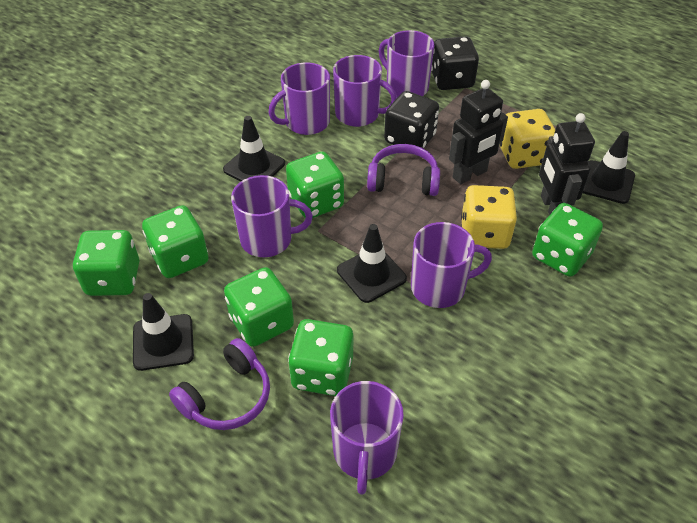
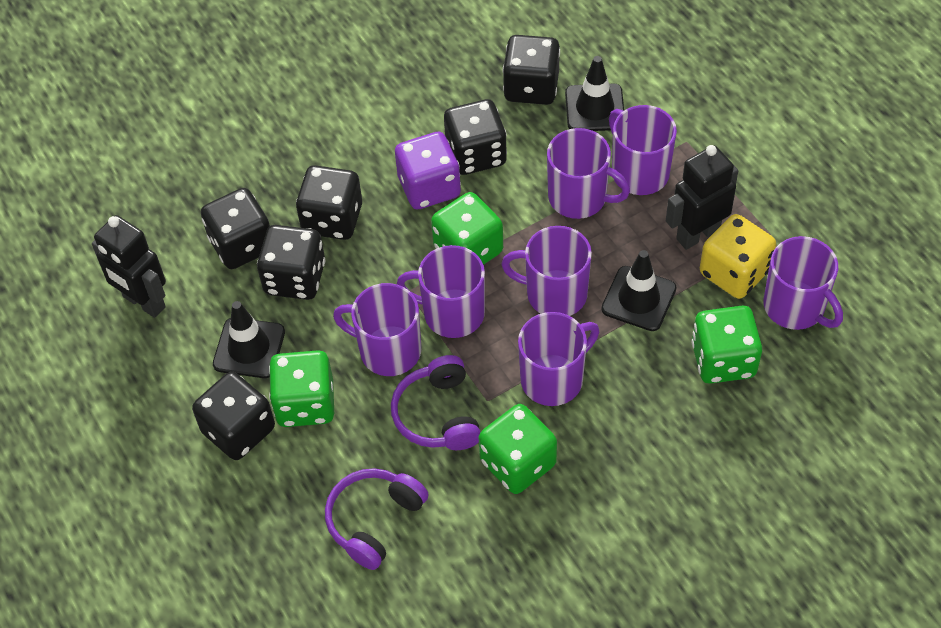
black dice: [384,91,439,149] [431,36,479,90] = 2 -> [192,372,275,460] [201,188,270,269] [257,225,325,300] [296,165,362,240] [444,99,507,175] [503,35,560,105] = 6
black traffic cone: [133,293,194,371] [223,116,285,181] [337,224,407,303] [583,131,635,204] = 4 -> [213,301,285,378] [565,56,624,131] [601,250,677,331] = 3
green dice: [73,230,139,296] [142,205,209,278] [224,267,294,347] [286,151,344,218] [288,319,353,396] [532,203,603,277] = 6 -> [269,350,334,427] [431,192,503,265] [479,404,557,494] [691,305,762,384] = 4
purple dice: none = 0 -> [395,132,461,209] = 1
purple mug: [231,175,313,257] [268,62,330,135] [330,381,404,495] [333,55,397,127] [379,30,435,97] [411,222,492,308] = 6 -> [333,283,421,376] [397,245,485,338] [501,226,592,316] [518,312,599,406] [547,128,630,219] [609,105,677,195] [764,236,843,330] = 7
yellow dice: [461,185,517,249] [499,109,555,169] = 2 -> [700,214,776,299] = 1

